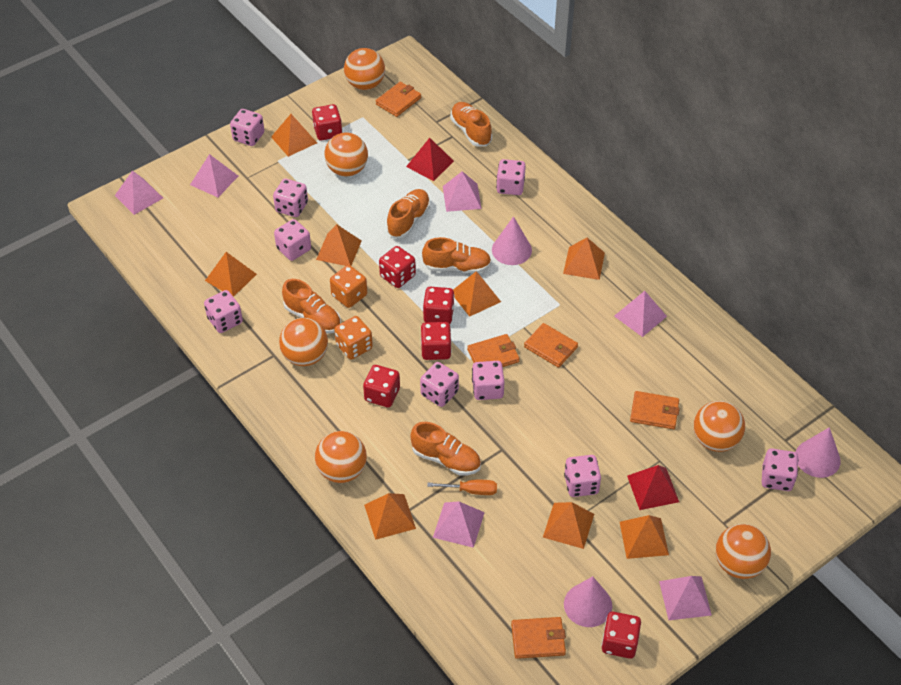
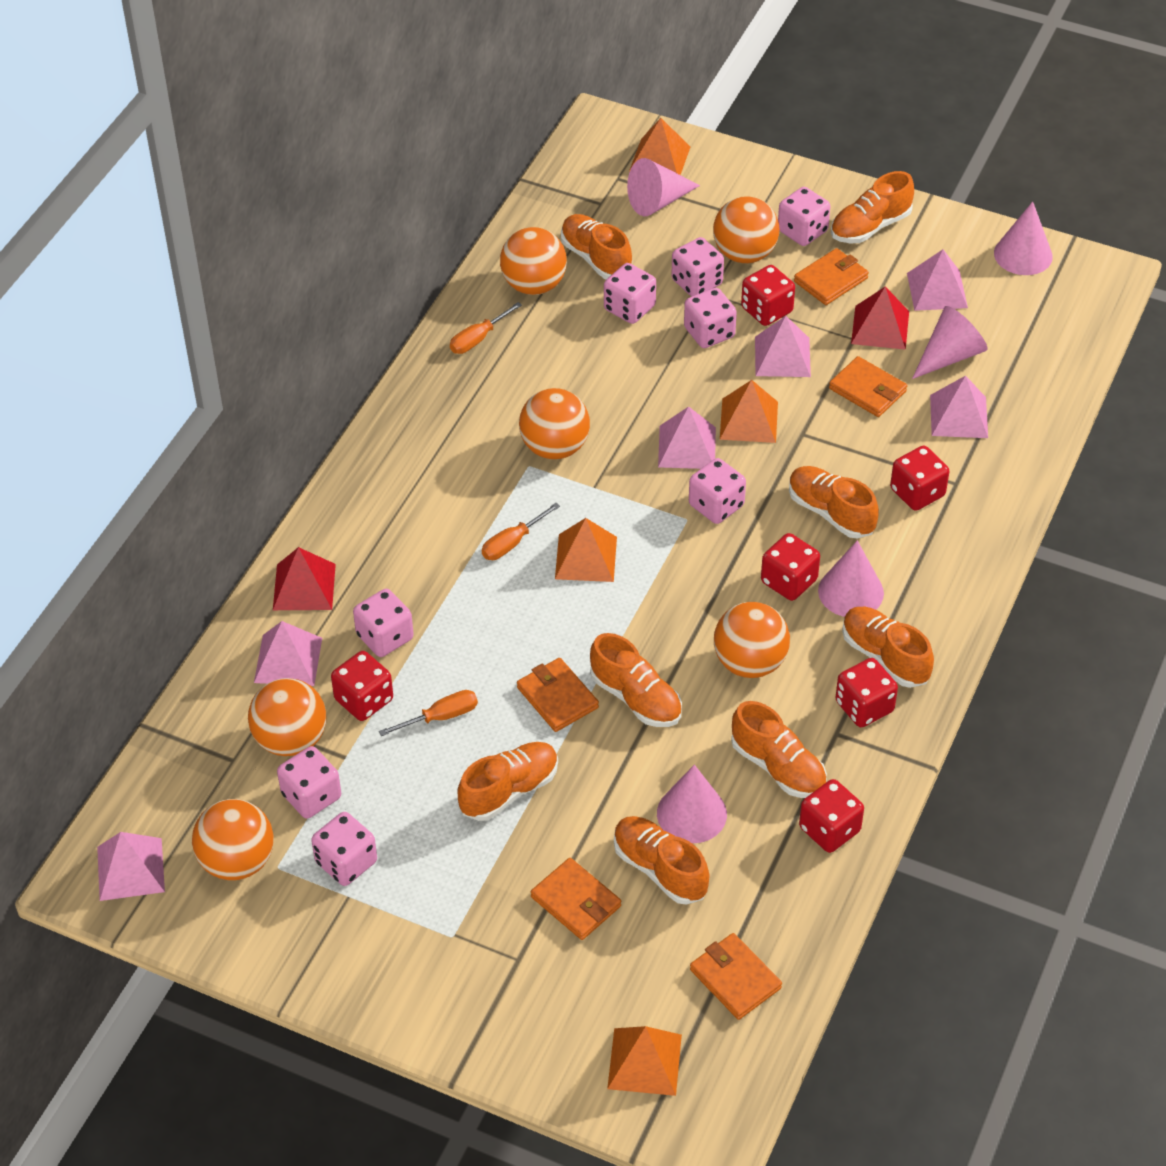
orange dice: [330,265,367,308] [334,316,373,360] = 2 -> none = 0
orange pyramid: [205,252,257,297] [271,114,317,157] [316,224,362,266] [364,493,416,540] [453,271,501,317] [543,502,594,549] [563,238,605,280] [620,515,669,559] = 8 -> [555,518,617,582] [607,1026,682,1096] [629,118,690,175] [720,380,778,443] = 4
orange screwdriver: [427,480,497,495] = 1 -> [379,690,478,736] [450,302,522,354] [482,503,560,560] = 3
orange shoe: [282,279,341,334] [386,189,430,238] [410,422,481,476] [422,237,491,273] [450,102,492,147] = 5 -> [458,742,558,821] [561,214,632,279] [590,633,682,727] [614,816,709,904] [731,701,827,798] [789,466,879,539] [831,171,914,243] [842,607,934,688] = 8
pink cone: [492,216,532,265] [564,576,612,627] [796,427,841,478] = 3 -> [627,158,700,216] [657,764,727,843] [818,540,884,617] [912,306,987,379] [994,201,1053,275] = 5
pink dice: [204,290,243,333] [230,109,264,146] [273,179,308,217] [274,219,311,261] [420,362,459,407] [472,361,505,400] [496,159,526,195] [564,455,601,497] [762,448,798,491] = 9 -> [277,746,341,819] [311,812,377,886] [353,589,414,657] [604,263,656,324] [671,237,724,297] [684,288,737,348] [689,458,746,524] [778,187,830,246] = 8

